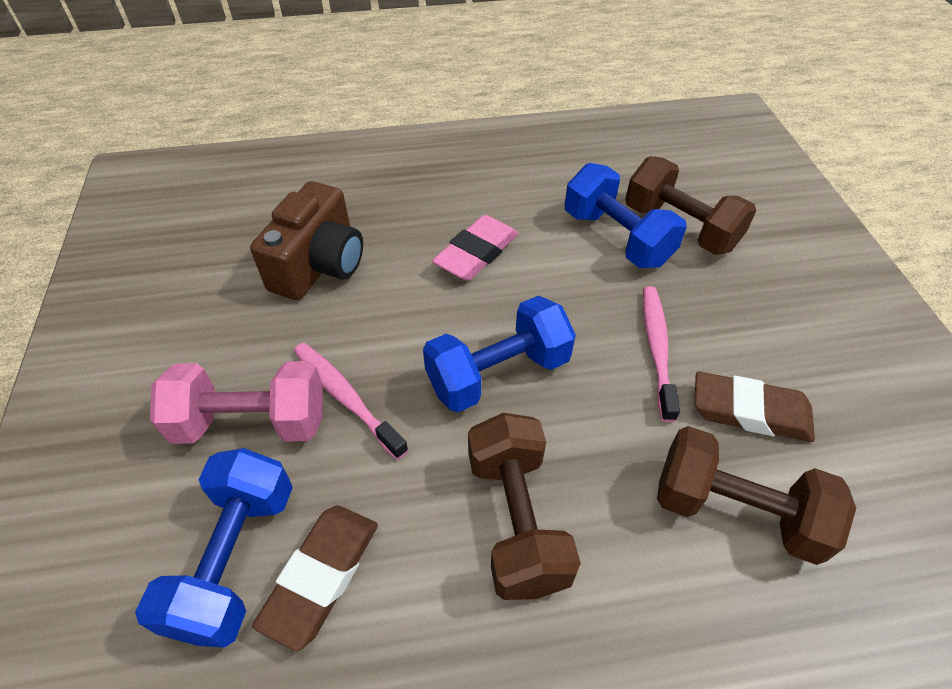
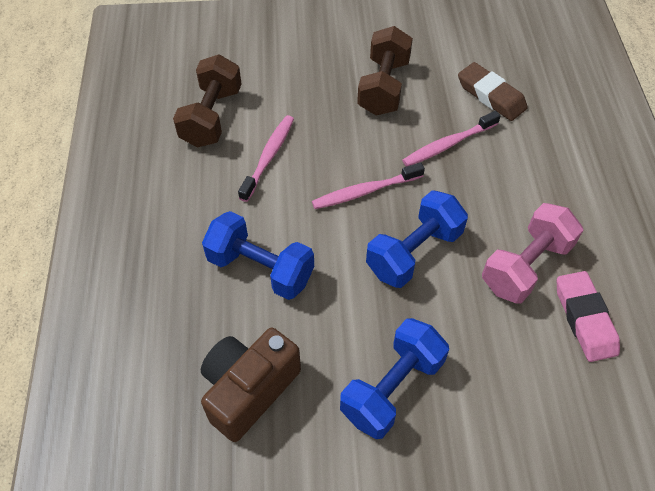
brown dumbbell: [468,413,581,600] [625,156,757,255] [657,426,856,565] = 3 -> [173,55,242,147] [357,26,413,115] = 2
brown eraser: [252,506,378,651] [694,371,815,442] = 2 -> [458,62,528,121] = 1
pink toothbrush: [294,343,408,460] [643,286,680,422] = 2 -> [238,115,294,202] [312,163,425,209] [402,111,501,167] = 3

